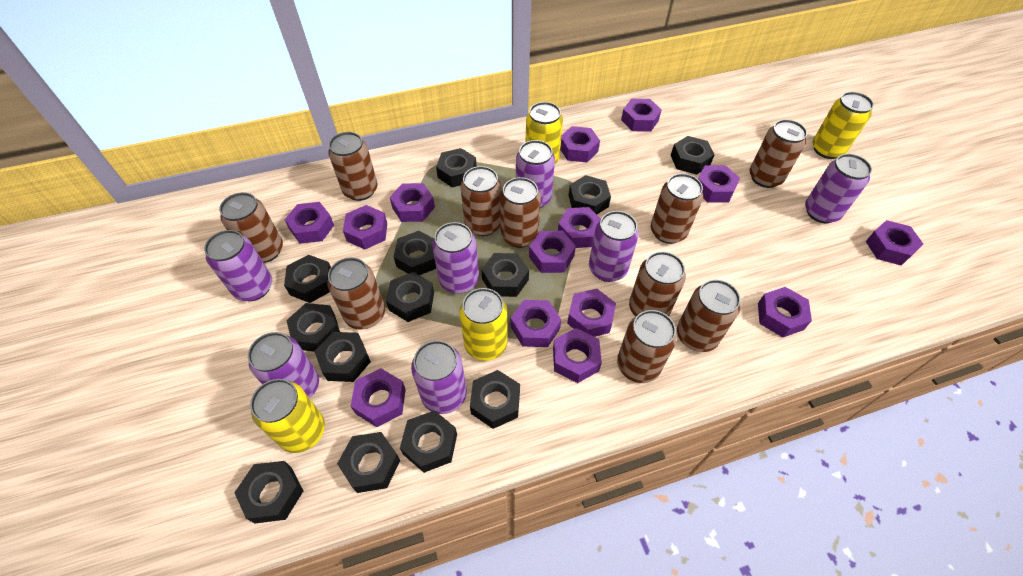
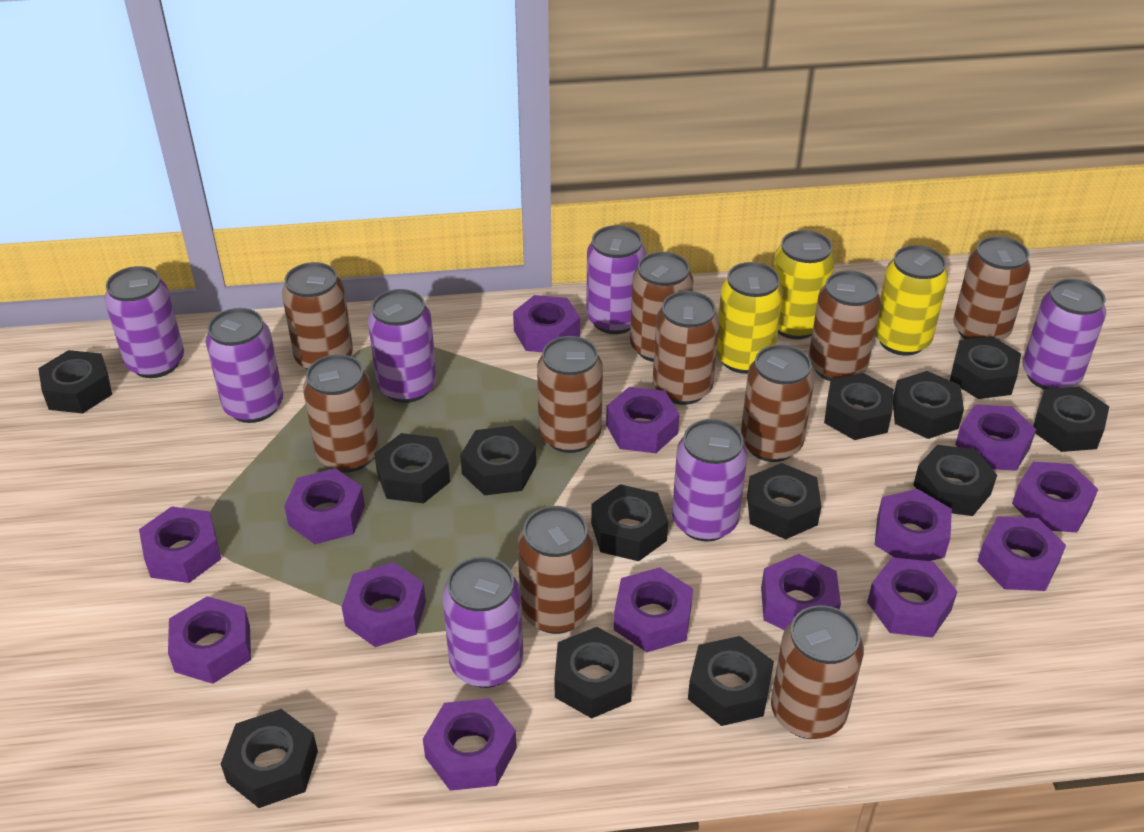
yellow can: [250,379,325,453] [459,288,508,361] [526,102,563,164] [812,92,874,159] = 4 -> [716,262,783,374] [773,230,835,339] [875,245,948,356] = 3

